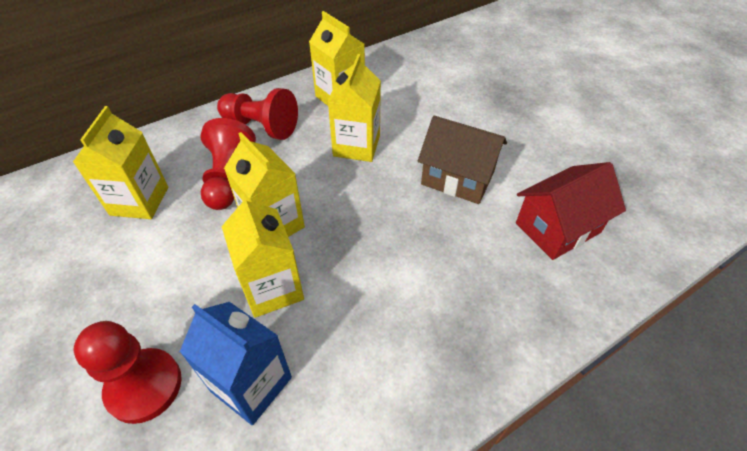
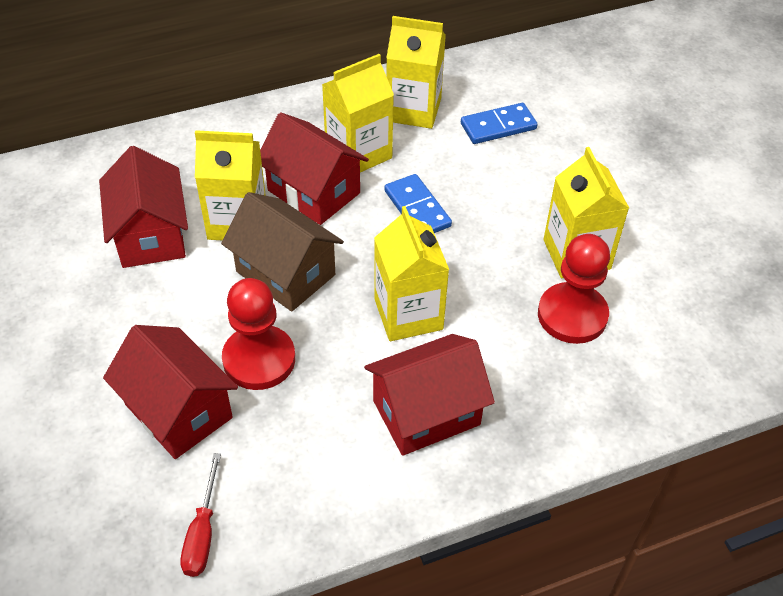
blue carton: [180,302,292,425] = 1 -> none = 0
blue domino: none = 0 -> [384,174,452,233] [461,103,538,144] = 2
red house: [516,162,626,260] = 1 -> [99,146,188,268] [103,325,238,459] [260,112,369,225] [364,334,495,456] = 4
red pawn: [74,321,182,424] [200,118,256,210] [217,88,298,140] = 3 -> [222,278,295,390] [538,234,610,344] = 2
red screwdriver: none = 0 -> [180,453,221,577] = 1

